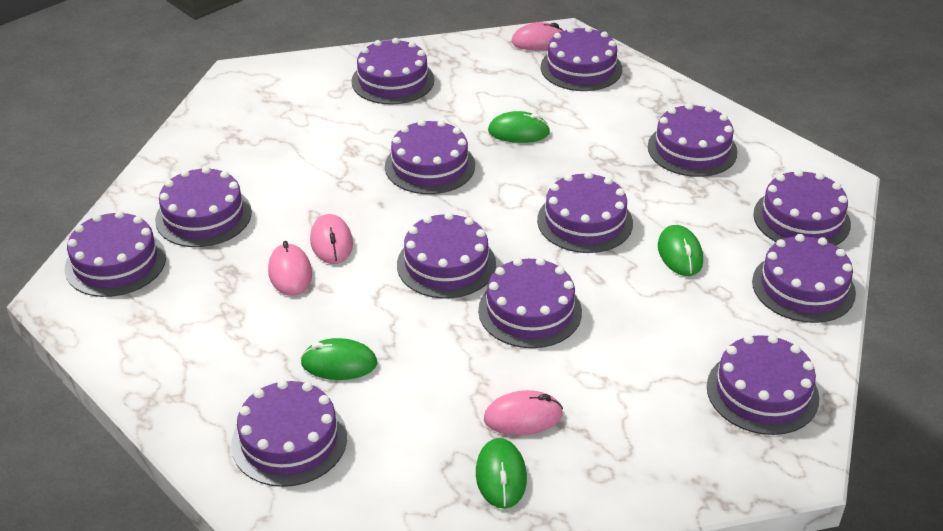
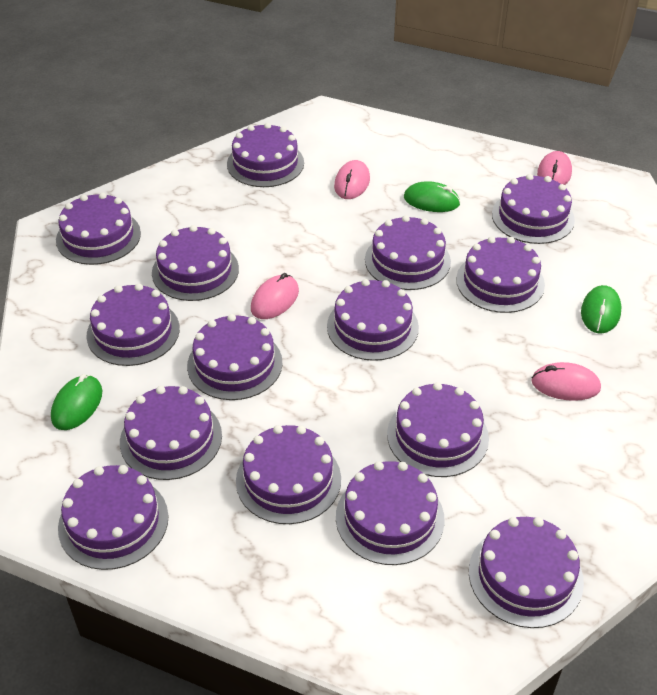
green mouse: [300,338,377,380] [476,438,527,509] [488,111,550,143] [658,225,703,276] = 4 -> [51,374,102,430] [404,181,460,212] [581,285,621,334] = 3
purple cake: [65,211,166,297] [155,166,252,247] [231,380,347,487] [351,38,434,105] [385,119,475,194] [397,212,496,299] [478,258,582,348] [537,172,633,253] [541,26,622,91] [648,103,738,177] [707,335,819,435] [752,234,856,323] [753,169,851,246] = 13 -> [56,193,141,265] [58,465,169,570] [87,283,180,366] [120,386,222,480] [152,225,239,301] [187,314,283,400] [227,123,304,187] [236,425,341,524] [327,279,419,361] [336,461,445,565] [365,215,451,290] [387,382,489,477] [456,236,545,313] [469,517,584,628] [492,174,575,244] = 15

